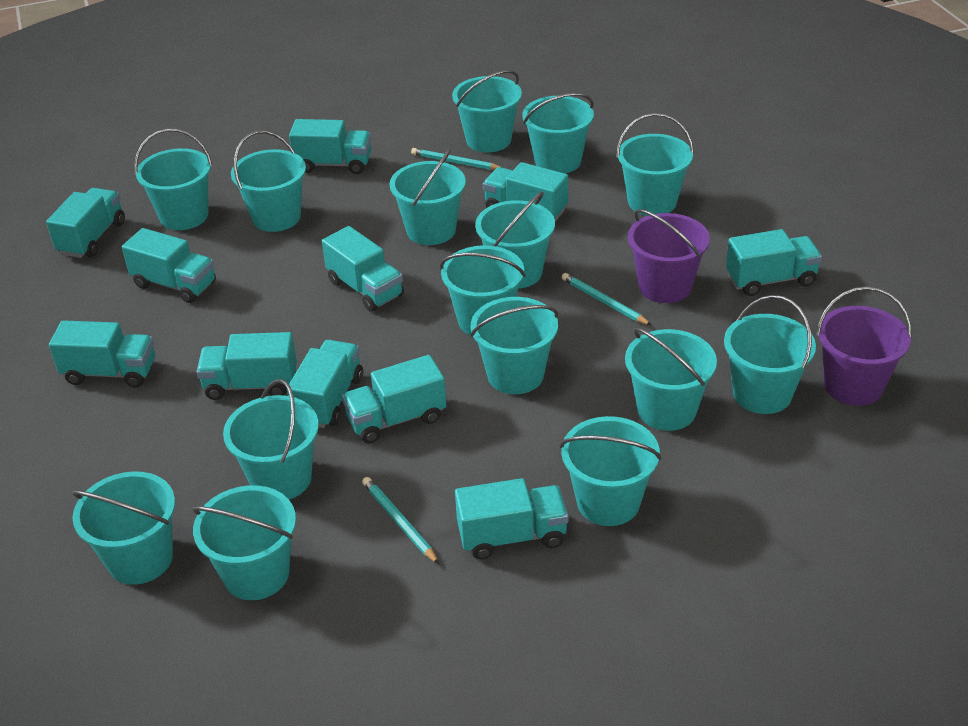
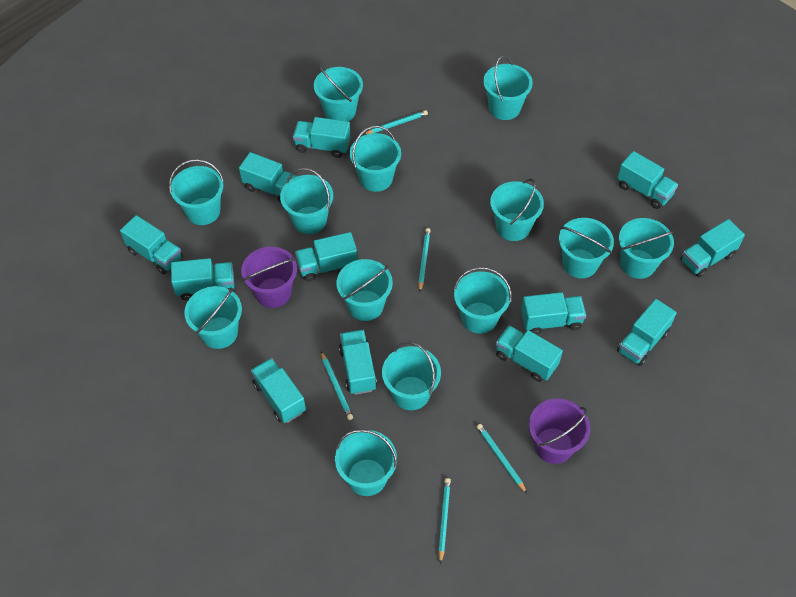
turquoise bucket: [72,471,175,585] [134,129,212,230] [192,485,296,600] [223,379,319,500] [231,130,306,232] [390,149,466,245] [440,245,526,336] [452,70,522,153] [470,297,558,394] [475,191,555,289] [522,93,594,173] [560,416,662,526] [616,113,694,216] [625,327,717,431] [724,295,816,414] = 15 -> [169,159,224,225] [184,286,242,349] [280,168,333,234] [314,66,363,121] [335,429,397,496] [337,259,393,321] [350,125,401,192] [382,341,441,410] [454,267,512,334] [483,56,533,120] [490,179,544,241] [559,218,614,278] [619,218,674,279] = 13
turquoise pencil: [362,477,439,564] [411,148,500,170] [562,273,652,326] = 3 -> [321,351,353,420] [364,110,428,134] [418,228,431,291] [438,478,451,564] [477,424,527,494] = 5
turquoise truck: [46,188,125,258] [49,320,155,388] [122,228,216,303] [197,332,297,400] [287,340,363,428] [289,119,371,174] [322,226,404,312] [342,355,446,444] [455,478,569,560] [483,162,568,222] [726,229,822,296] = 11 -> [120,215,183,274] [171,258,234,300] [239,152,298,203] [251,358,306,423] [293,117,351,158] [295,232,358,282] [339,330,377,395] [496,325,563,382] [521,292,586,335] [617,151,678,209] [617,299,677,366] [680,219,745,278] = 12

